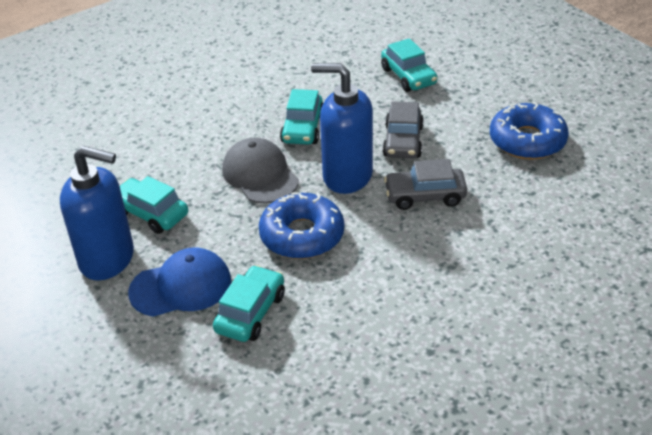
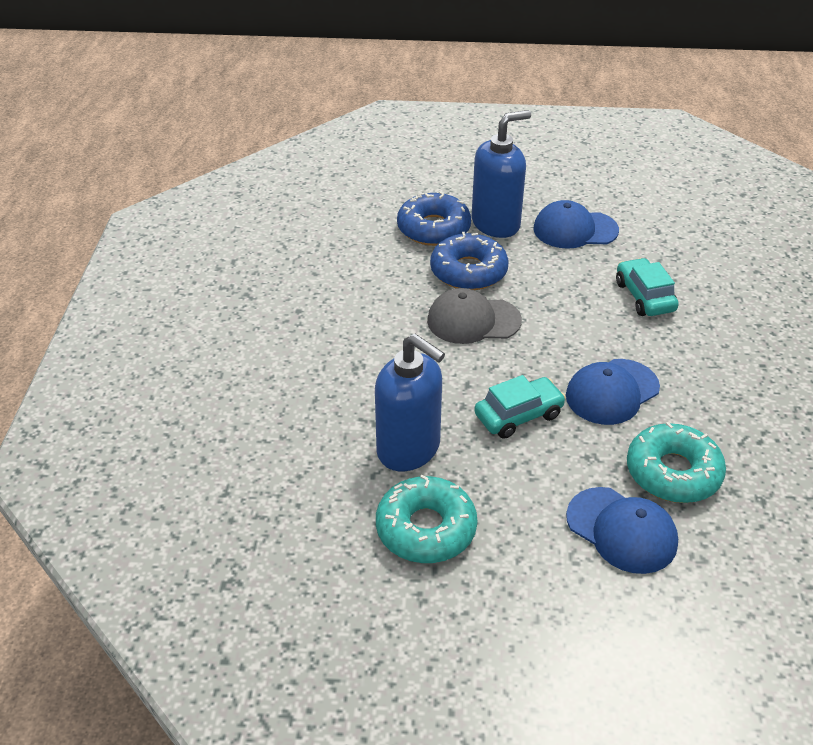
blue cap: [128,247,231,317] = 1 -> [533,200,619,249] [566,359,660,425] [566,487,678,574] = 3
grey car: [382,101,424,158] [384,159,467,210] = 2 -> none = 0
turquoise car: [120,176,188,234] [213,265,285,342] [280,89,323,145] [381,38,437,92] = 4 -> [474,375,566,439] [616,258,679,316] = 2
turquoise donut: none = 0 -> [376,475,477,563] [627,422,726,503] = 2

